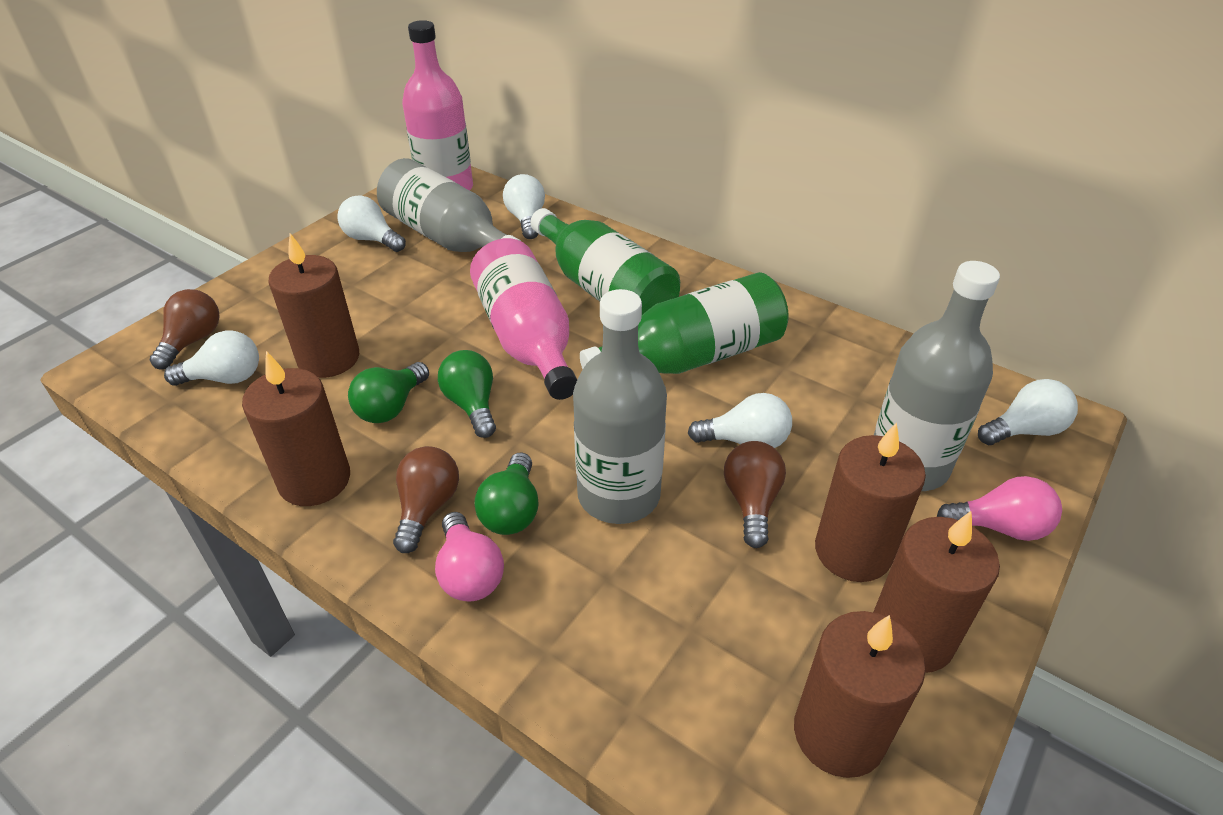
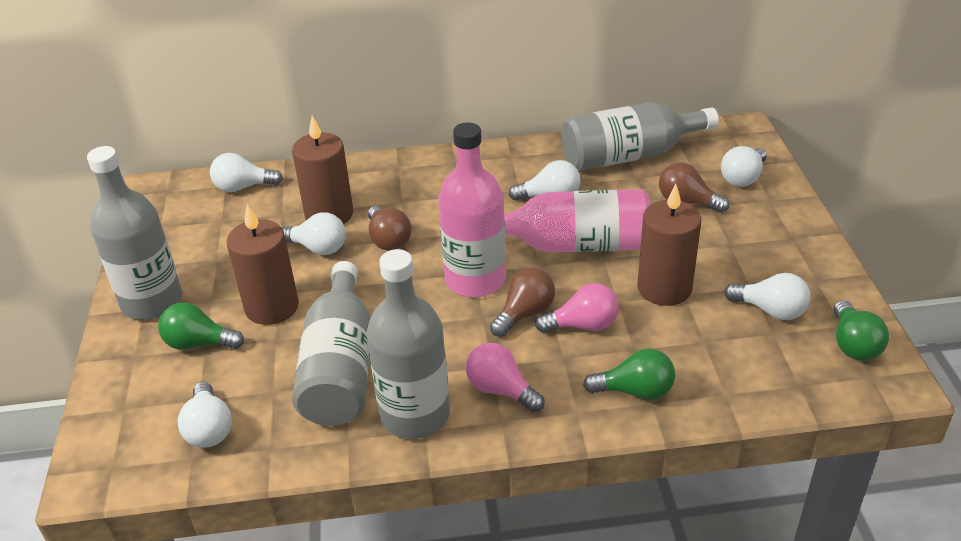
brown candle: [242,351,350,506] [268,233,359,378] [794,611,926,778] [815,422,926,582] [873,511,1000,673] = 5 -> [226,204,299,325] [292,116,353,224] [638,184,701,306] = 3
green bottle: [530,208,680,315] [580,272,788,374] = 2 -> none = 0
grey bottle: [377,158,522,252] [573,289,667,524] [874,261,1000,491] = 3 -> [87,146,182,320] [292,261,371,426] [366,249,450,439] [562,102,719,171] = 4
white light bulb: [164,330,259,386] [337,195,406,252] [503,174,545,239] [688,393,792,448] [978,379,1078,445] = 5 -> [177,382,232,448] [210,153,283,192] [281,212,346,255] [508,160,581,201] [721,146,767,187] [724,273,811,320] = 6

